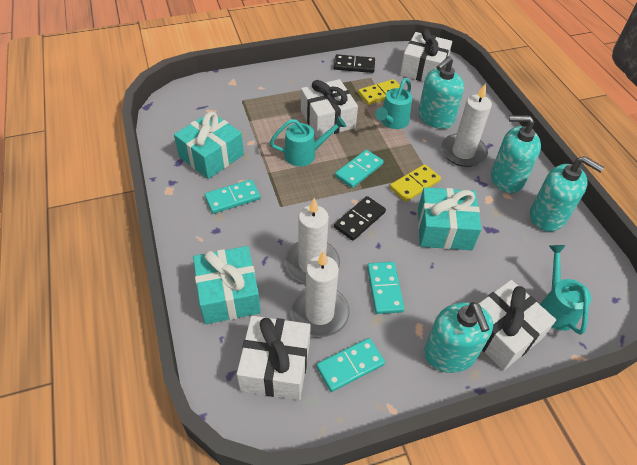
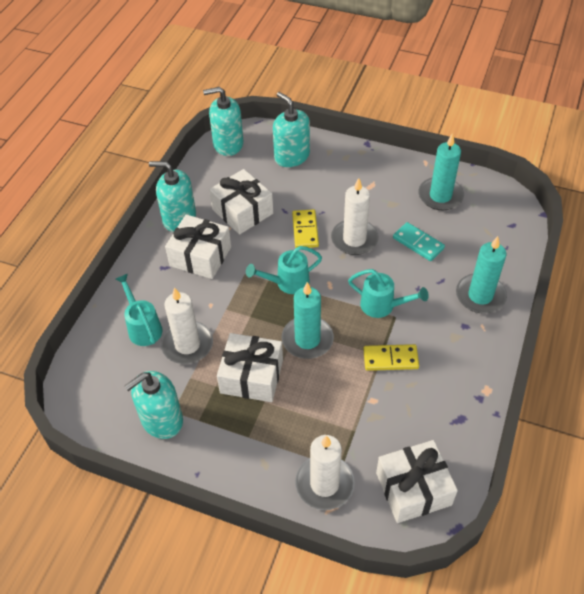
black domino: [334,54,375,73] [334,196,386,241] = 2 -> none = 0
turquoise candle: none = 0 -> [282,282,334,359] [418,133,464,210] [456,236,507,313] = 3
turquoise domino: [205,179,260,214] [316,338,385,392] [335,150,384,188] [367,262,405,314] = 4 -> [393,222,445,261] = 1
turquoise gift: [174,112,244,179] [193,246,261,324] [418,187,482,250] = 3 -> none = 0

